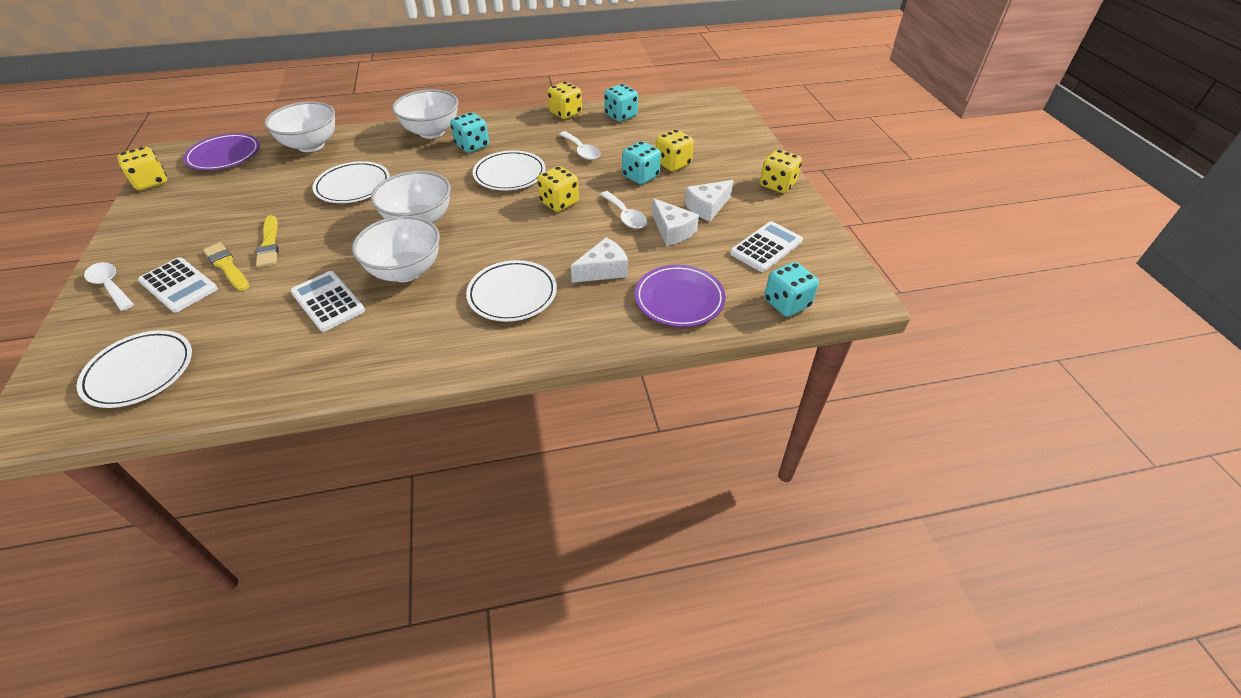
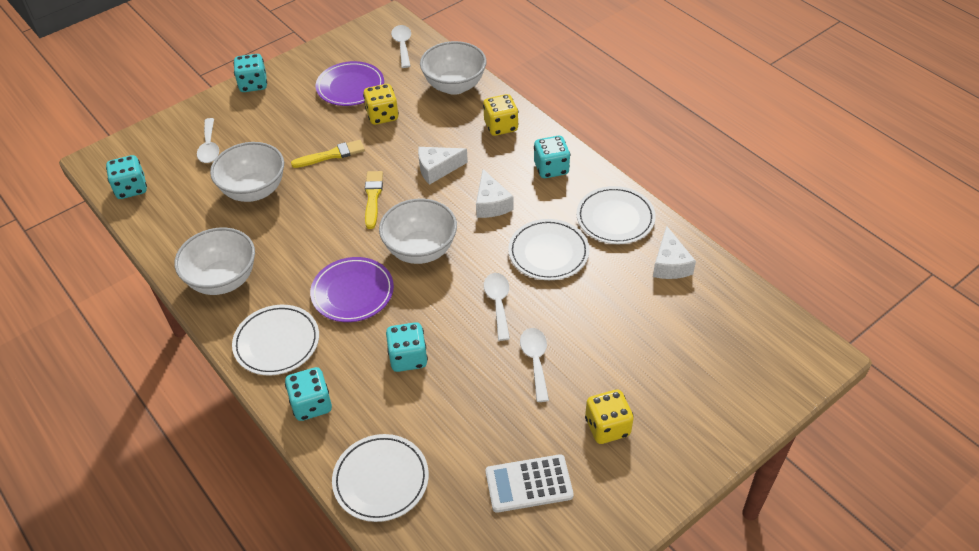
turquoise dice: [450,112,489,153] [604,84,638,122] [622,141,661,185] [765,262,819,317] = 4 -> [106,155,147,199] [233,54,267,92] [285,367,332,421] [386,322,428,372] [534,136,570,178] = 5
white calculator: [138,257,218,312] [290,271,365,332] [730,221,803,272] = 3 -> [485,454,574,513] = 1
white spoon: [84,262,134,311] [559,131,600,160] [600,191,647,229] = 3 -> [197,118,219,163] [391,25,411,68] [484,273,510,341] [520,328,549,402] = 4
yellow dice: [117,147,167,190] [537,166,579,212] [548,82,582,119] [656,129,694,171] [760,149,802,193] = 5 -> [363,84,399,125] [483,94,519,136] [585,390,634,444] = 3

